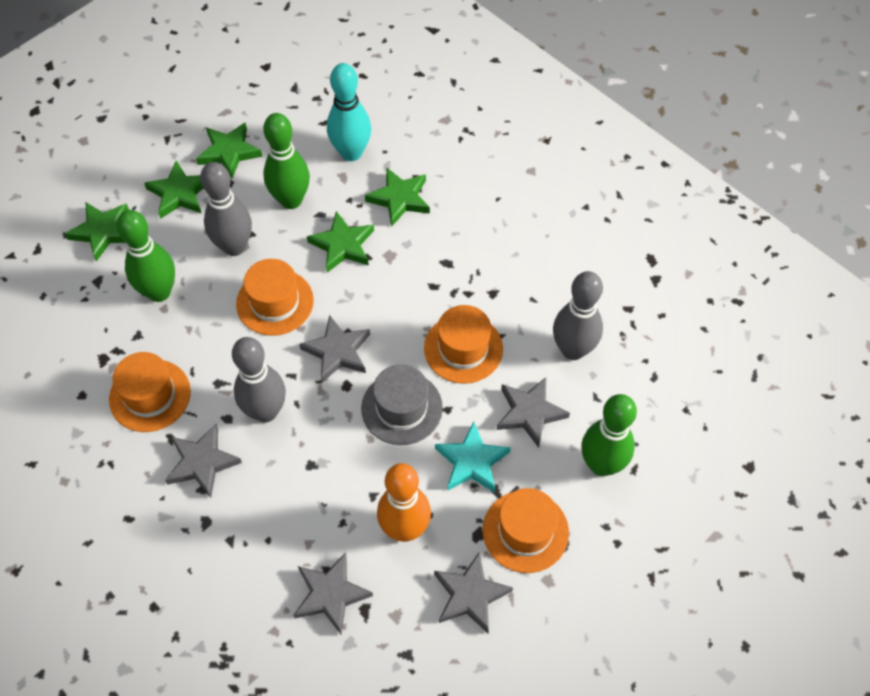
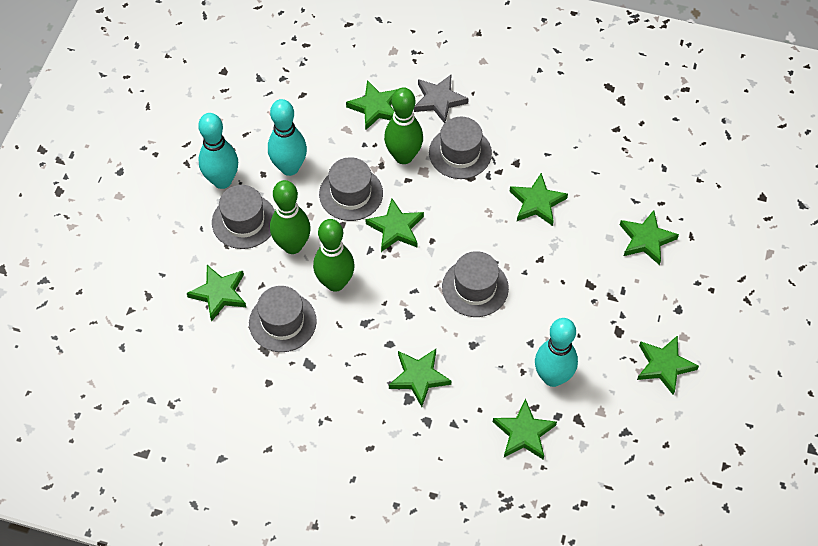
green star: [65,202,129,262] [144,161,203,219] [196,122,263,179] [307,211,374,273] [365,167,430,226] = 5 -> [187,265,246,322] [346,80,397,131] [365,199,424,252] [389,349,451,407] [493,399,557,460] [510,173,568,226] [620,210,679,265] [637,335,699,395] = 8
grey bowling pin: [200,162,252,256] [232,337,286,422] [553,271,603,360] = 3 -> none = 0
grey hat: [361,364,443,445] = 1 -> [212,185,275,249] [249,286,317,352] [319,157,383,221] [429,117,492,179] [442,251,509,317] = 5
grey star: [165,424,242,498] [294,553,373,634] [299,315,370,382] [434,553,513,633] [497,377,570,448] = 5 -> [414,75,469,123] = 1
orange bowling pin: [377,463,431,542] = 1 -> none = 0
orange hat: [109,352,191,432] [236,259,314,336] [424,305,503,384] [483,488,569,573] = 4 -> none = 0
turquoise bowling pin: [327,63,371,161] = 1 -> [198,113,238,189] [268,99,307,176] [535,318,578,387] = 3
turquoise star: [435,421,511,493] = 1 -> none = 0

